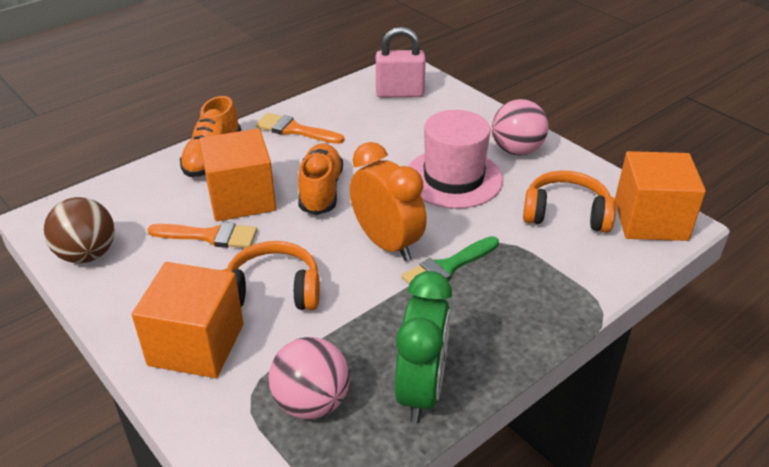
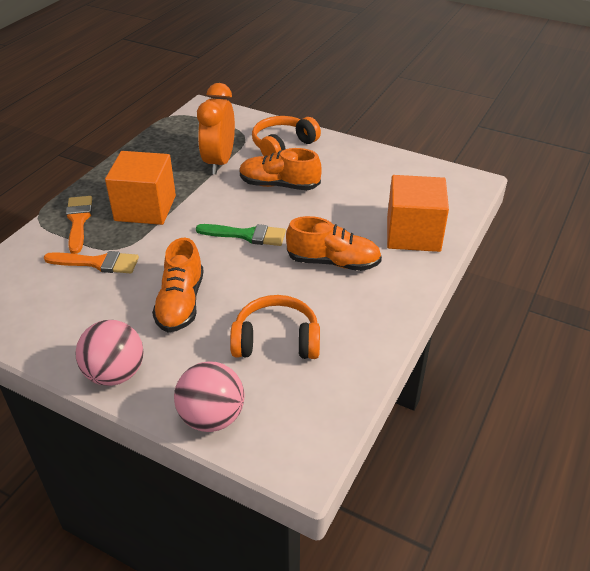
brown ball: [43,197,115,263] = 1 -> none = 0
green clock: [395,271,452,423] = 1 -> none = 0
orange cube: [132,262,244,378] [199,129,276,221] [615,151,706,241] = 3 -> [105,151,176,225] [387,175,449,252] = 2
orange shoe: [180,96,241,177] [298,143,343,215] = 2 -> [152,238,204,333] [239,148,322,190] [286,216,382,271] = 3
pink hat: [408,110,503,209] = 1 -> none = 0
pink padlock: [376,27,426,98] = 1 -> none = 0

